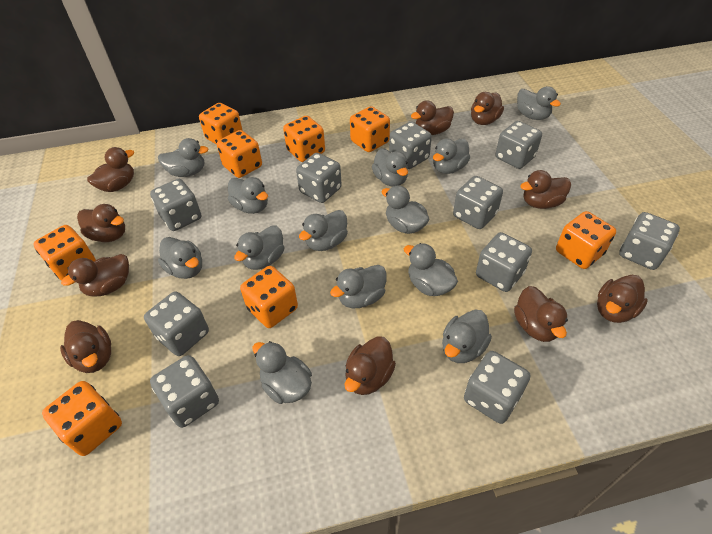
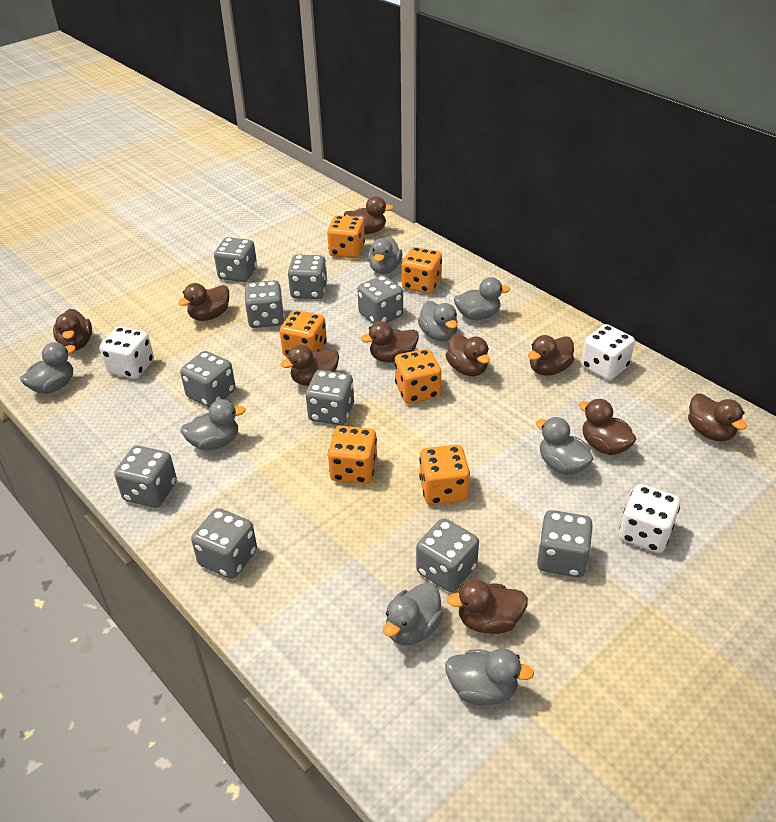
grey duck: [158,138,209,177] [158,237,202,279] [228,177,268,214] [234,225,285,270] [253,341,312,404] [299,210,348,251] [330,265,387,308] [372,148,408,186] [381,185,430,234] [404,243,458,296] [433,138,470,174] [442,309,492,363] [517,86,561,120] = 13 -> [20,342,76,394] [181,399,246,450] [368,237,403,274] [383,582,443,645] [418,301,458,341] [445,648,534,705] [454,277,510,320] [536,417,593,475] = 8
orange dice: [34,225,96,281] [42,381,122,456] [199,103,243,144] [217,130,262,178] [240,266,298,328] [283,116,325,162] [350,106,390,152] [556,211,616,269] = 8 -> [280,310,327,357] [327,215,365,258] [328,426,377,484] [395,349,441,404] [402,247,442,294] [419,445,470,505] = 6
white dice: none = 0 -> [100,326,154,379] [581,324,635,380] [619,484,680,553] = 3

